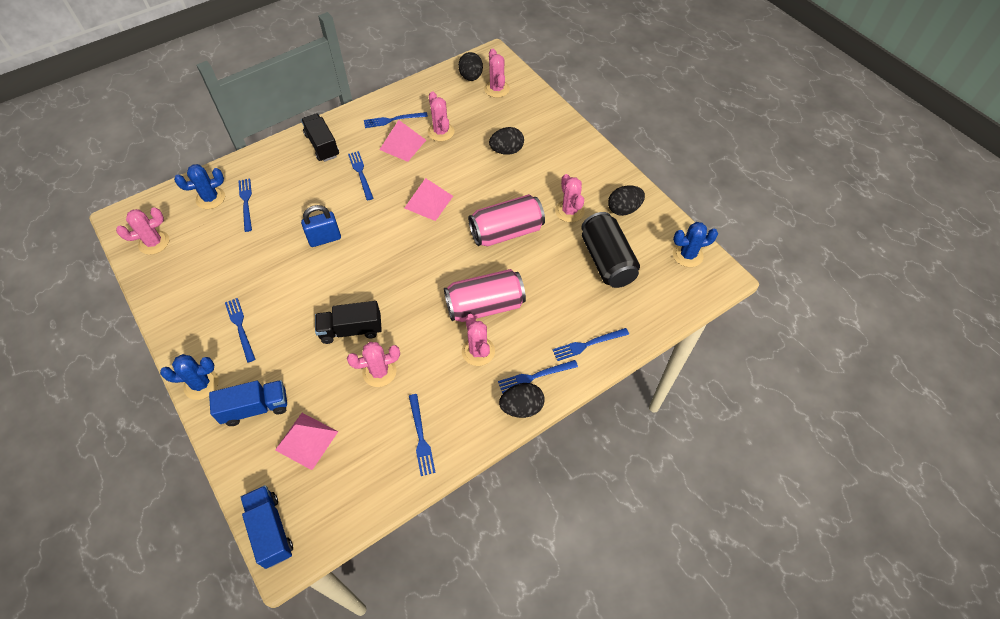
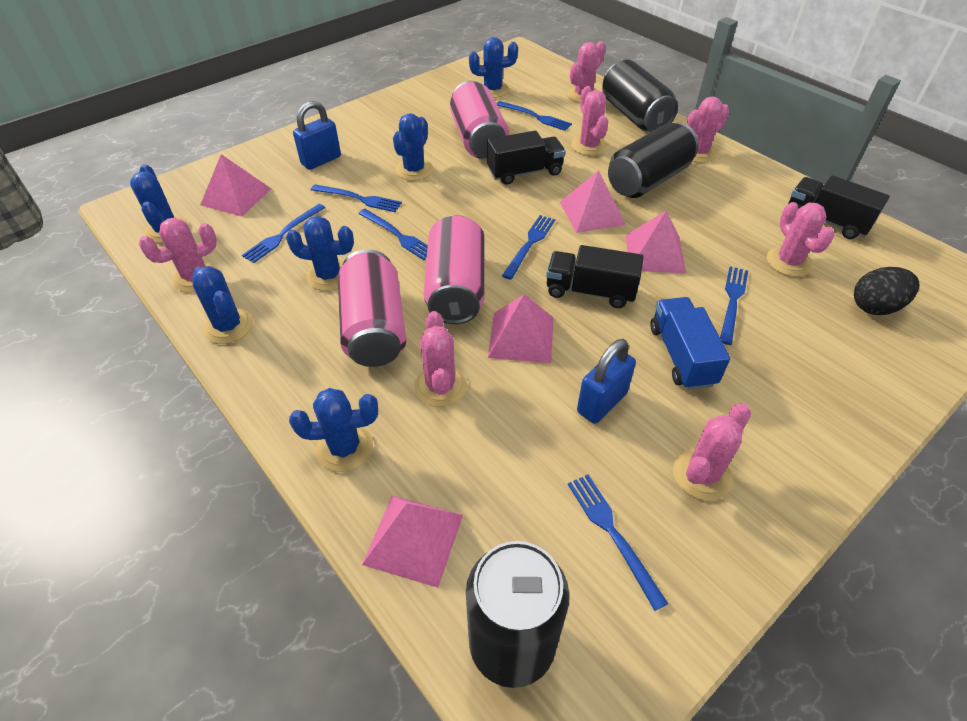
black can: [581,212,640,288] = 1 -> [466,541,569,688] [602,60,678,132] [608,123,699,198] = 3
black egg: [458,52,483,81] [489,127,524,155] [499,383,545,418] [608,185,645,216] = 4 -> [854,267,919,315] = 1
black truck: [301,113,339,162] [315,301,382,344] = 2 -> [487,131,566,185] [546,245,644,308] [788,175,890,239] = 3
blue cactus: [160,354,219,400] [174,164,225,209] [673,222,718,267] = 3 -> [130,164,188,243] [192,266,253,344] [286,216,354,291] [289,388,378,472] [393,113,433,181] [469,37,518,98] = 6
blue padlock: [301,205,341,247] = 1 -> [293,101,341,170] [577,339,636,424] = 2
blue truck: [209,380,287,426] [240,485,293,569] = 2 -> [650,297,730,390] = 1
pink cactus: [116,207,169,255] [347,342,400,387] [428,91,454,141] [462,314,495,366] [484,49,510,98] [555,174,584,222] = 6 -> [139,218,218,292] [414,311,467,407] [567,41,605,103] [571,86,608,156] [673,403,751,501] [686,97,730,163] [767,202,835,277] = 7
pink can: [444,269,526,322] [468,194,545,246] = 2 -> [338,249,406,367] [424,215,485,324] [450,81,509,159] = 3
pink pyramid: [275,413,338,470] [379,120,426,162] [404,178,453,221] = 3 -> [200,154,271,217] [362,495,463,588] [488,294,554,363] [560,170,626,233] [626,210,686,274] = 5

